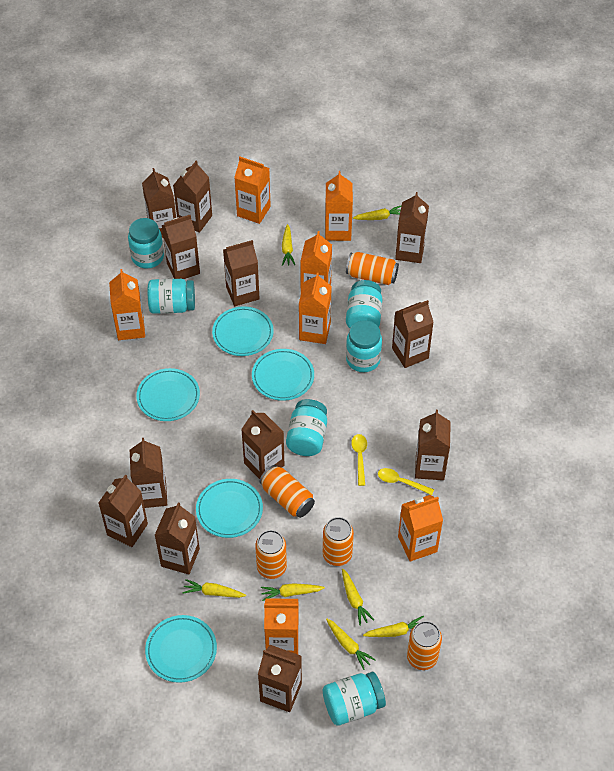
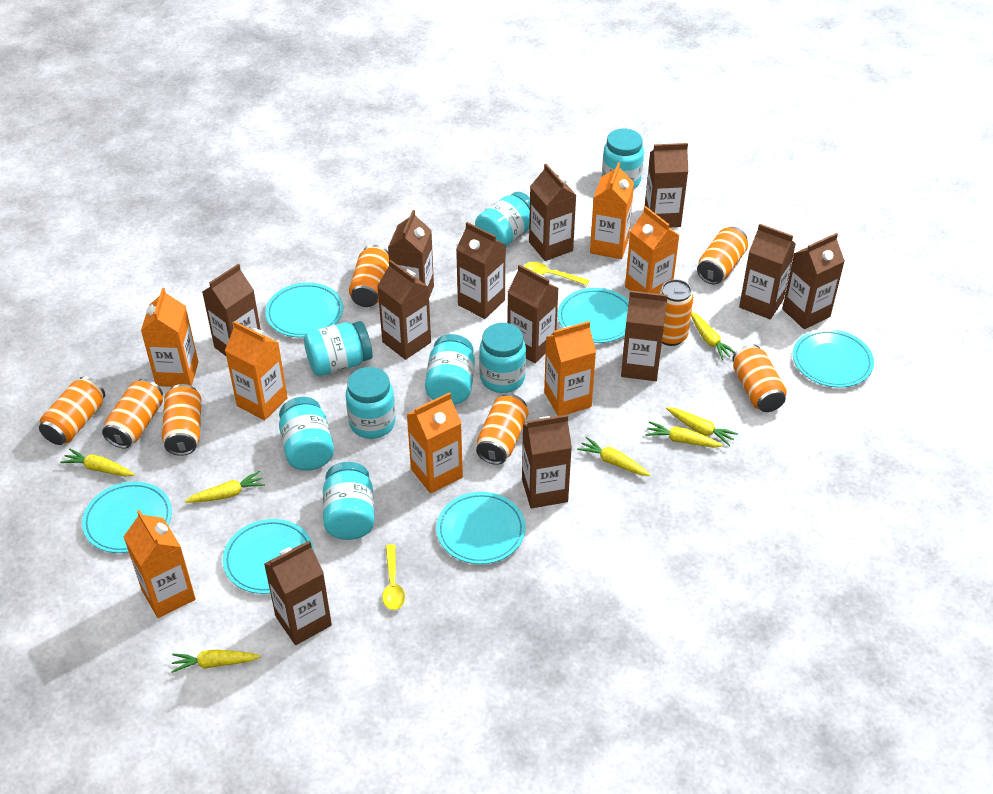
orange can: [255,530,287,579] [260,465,315,518] [323,517,354,566] [346,252,399,285] [407,621,442,670] = 5 -> [39,376,105,445] [102,379,163,449] [162,384,201,456] [349,245,389,307] [476,394,528,465] [658,279,693,346] [697,227,748,284] [732,344,787,412] = 8
turquoise jar: [128,218,164,268] [148,279,195,314] [286,399,327,456] [323,672,386,726] [346,280,382,328] [346,320,382,372] = 6 -> [279,397,334,471] [304,321,373,376] [323,462,375,540] [346,367,396,439] [425,334,475,405] [475,192,530,247] [479,323,526,393] [602,129,644,188] = 8
turquoise plate: [136,368,200,421] [145,615,217,683] [196,479,263,538] [212,307,274,356] [252,349,314,401] = 5 -> [82,482,172,553] [223,519,314,594] [265,283,343,338] [436,492,526,564] [558,288,629,343] [793,329,874,388] = 6

